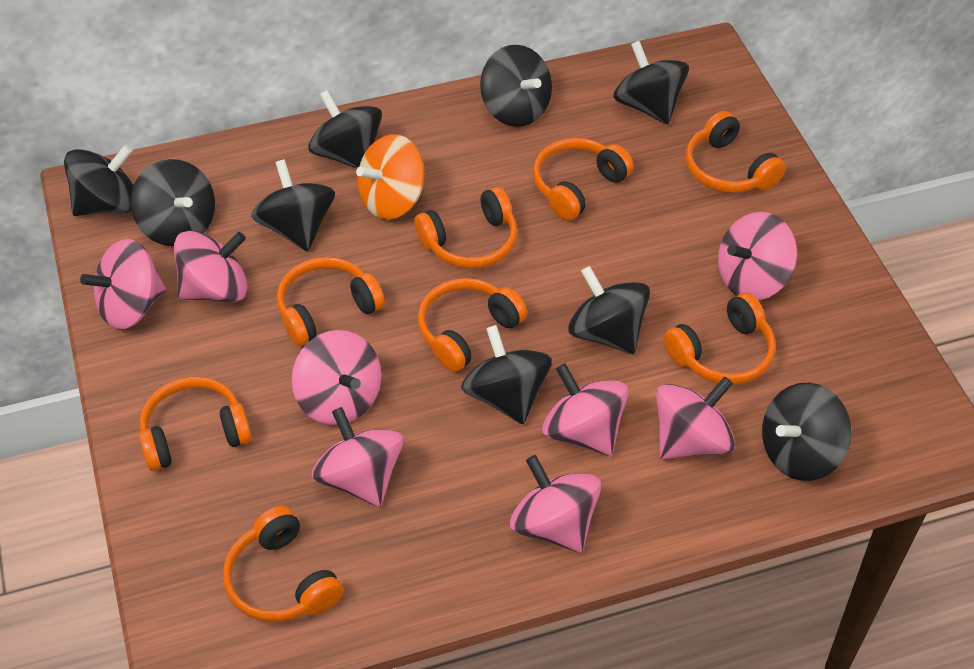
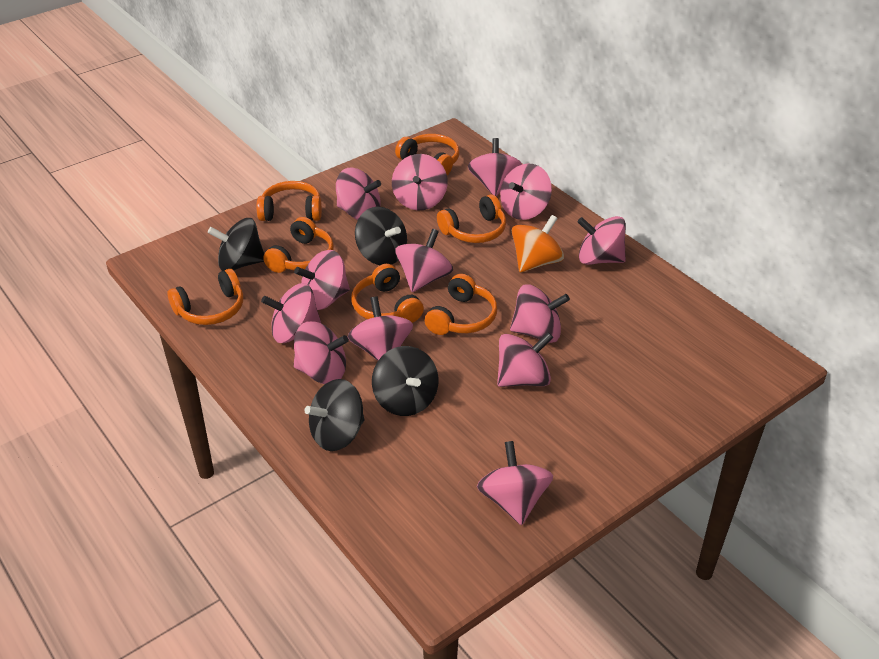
black spinning top: [64,145,134,216] [131,159,215,246] [251,159,335,251] [308,90,382,168] [461,325,552,424] [480,45,552,127] [569,266,650,354] [613,41,689,124] [762,383,852,481] = 9 -> [208,218,264,271] [304,379,364,451] [355,207,407,265] [372,346,439,416] = 4
orange headphones: [139,377,252,471] [223,506,343,622] [277,257,385,346] [414,187,518,269] [418,278,527,372] [533,138,634,220] [664,293,775,385] [686,111,786,193] = 8 -> [168,269,243,325] [257,181,322,221] [263,217,334,273] [351,264,424,323] [395,134,459,175] [425,274,497,335] [437,194,506,243] = 7
pink spinning top: [80,239,166,329] [174,231,247,303] [292,330,381,425] [312,407,404,507] [510,455,601,553] [542,363,628,456] [656,376,735,460] [718,212,797,300] = 8 -> [261,283,322,343] [294,250,350,310] [294,321,349,384] [336,168,381,220] [348,296,413,361] [392,154,448,210] [395,229,453,292] [468,138,522,196] [477,441,553,525] [497,332,553,387] [500,163,552,220] [510,284,570,343] [577,216,626,265] = 13

